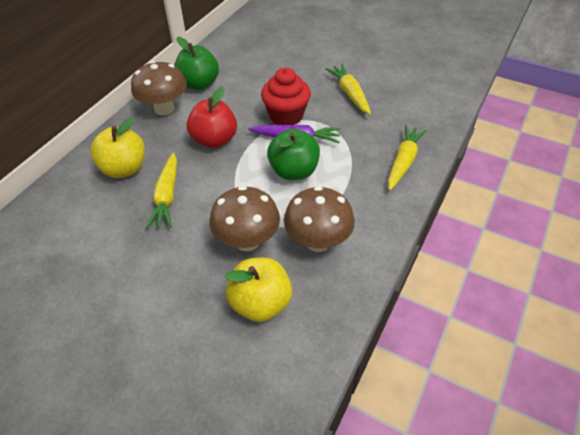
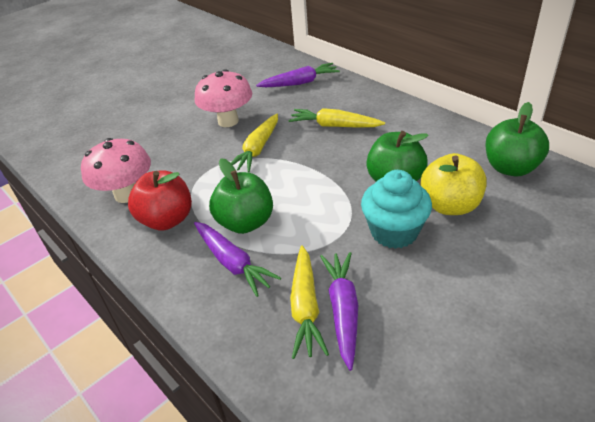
brown mushroom: [131,61,187,115] [210,186,280,251] [284,186,355,252] = 3 -> none = 0
green apple: [174,37,219,90] [267,129,320,180] = 2 -> [209,158,273,234] [366,131,429,182] [485,102,549,176] = 3
pink mushroom: none = 0 -> [81,138,151,203] [195,69,252,127] = 2
purple carrot: [248,125,341,143] = 1 -> [194,222,281,297] [256,63,340,87] [320,252,358,371] = 3
red cupcake: [261,68,311,125] = 1 -> none = 0
turquoise cupcake: none = 0 -> [361,170,432,249] = 1
yellow apple: [90,118,145,178] [225,258,292,322] = 2 -> [421,153,487,215] = 1

